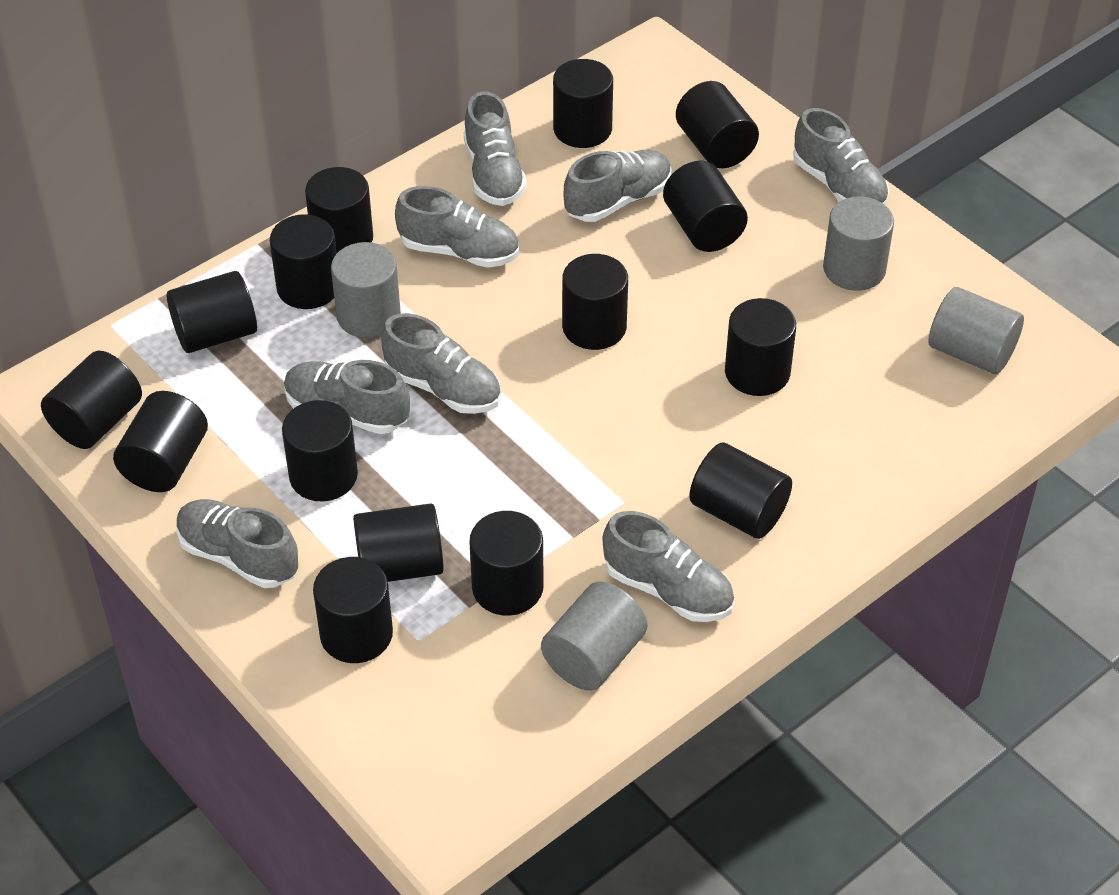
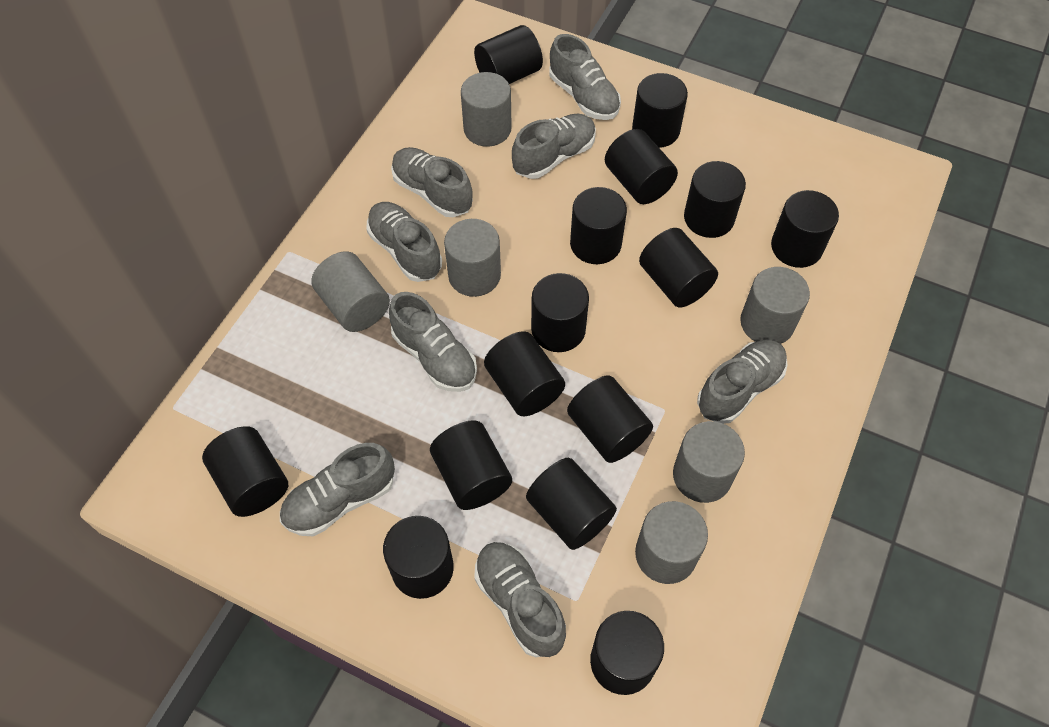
grey cylinder: [331,242,401,338] [541,581,648,691] [823,197,894,291] [928,287,1024,374] = 4 -> [311,251,390,332] [444,219,501,297] [461,72,512,147] [635,501,708,584] [673,421,745,503] [740,267,810,344] = 6

